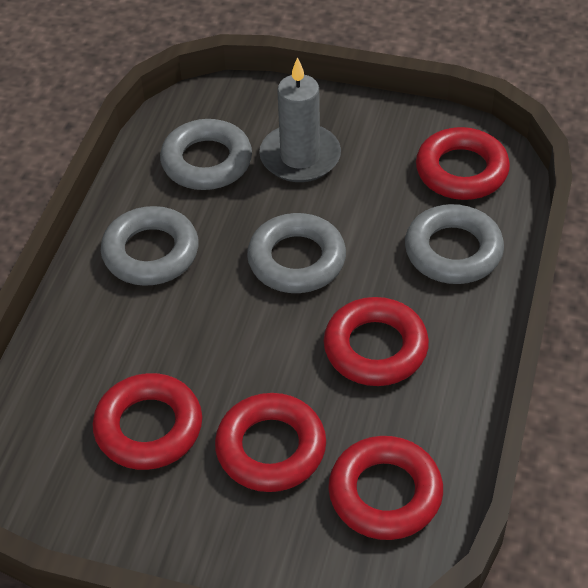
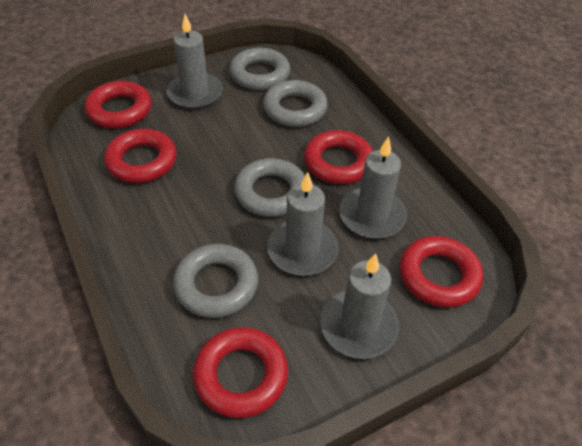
grey candle: [259,57,341,182] = 1 -> [166,14,223,109] [267,172,339,276] [320,253,399,359] [339,137,407,239] = 4

